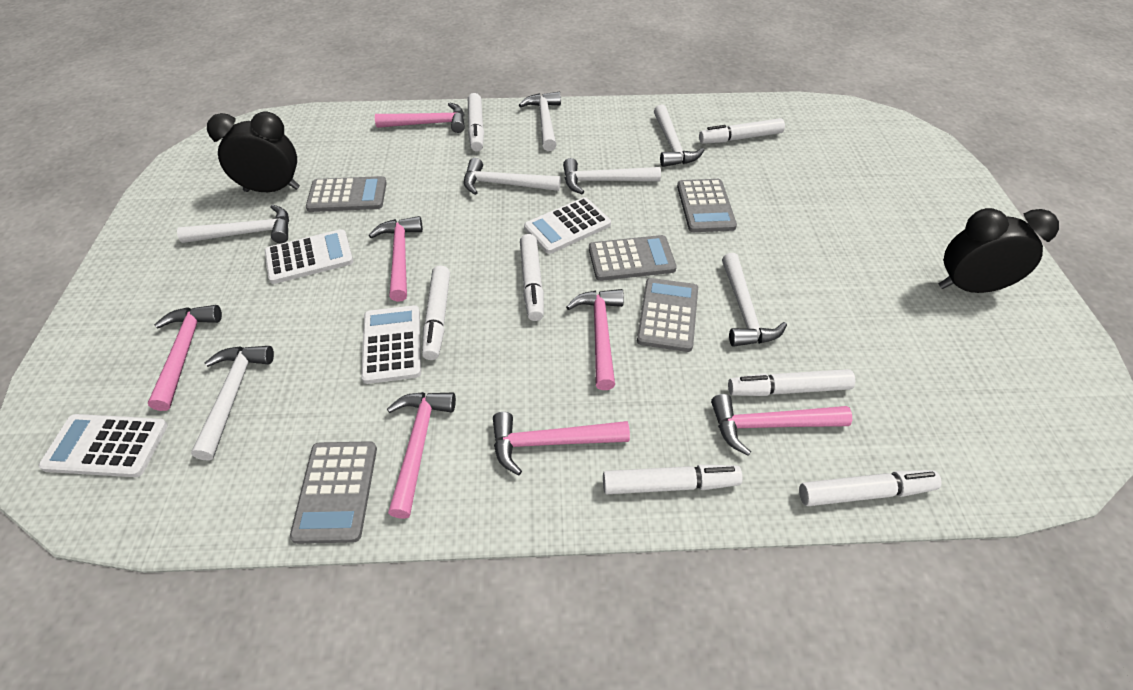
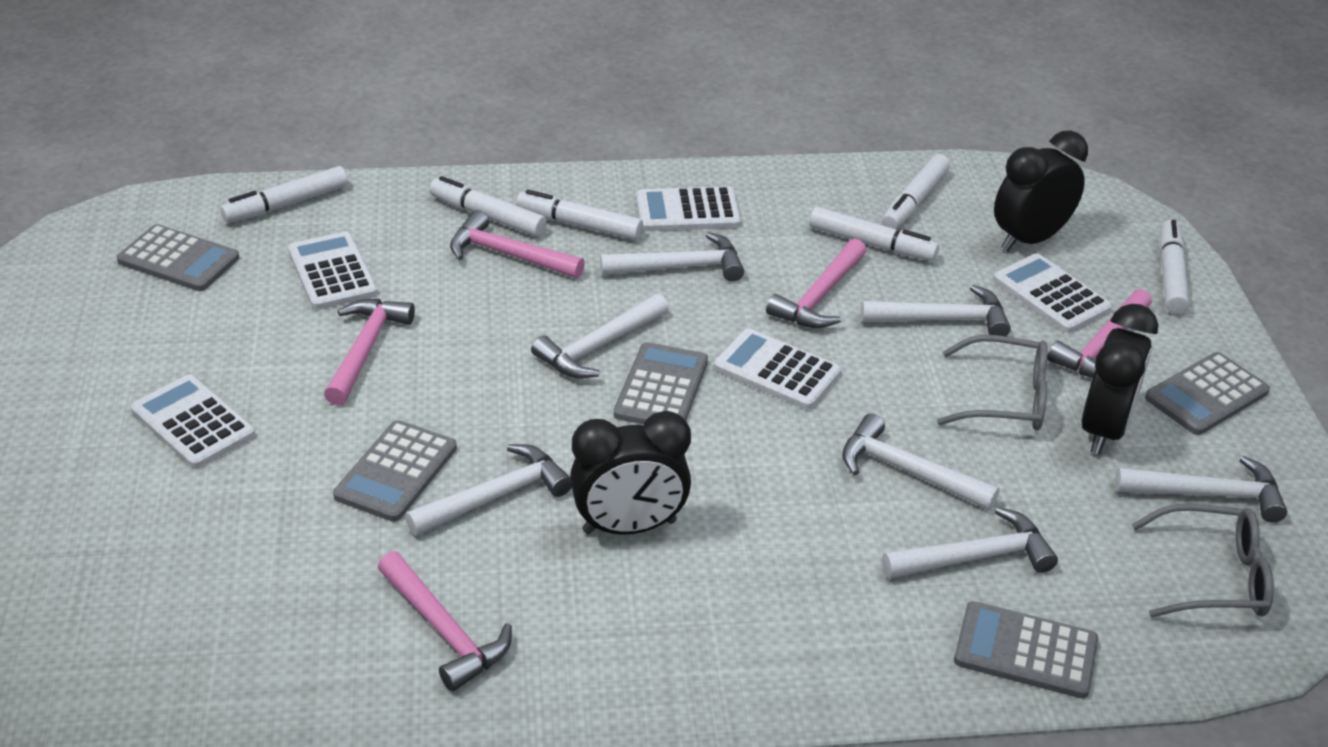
black clock: [207,111,300,192] [939,208,1059,293] = 2 -> [570,411,691,535] [994,130,1088,252] [1082,304,1158,454] = 3
grey glasses: none = 0 -> [937,335,1048,430] [1132,504,1274,617] = 2
pink hammer: [148,305,222,411] [369,216,423,302] [375,102,465,133] [387,392,456,519] [493,412,630,475] [566,289,624,390] [711,394,852,456] = 7 -> [324,299,415,406] [378,551,512,691] [450,210,585,278] [766,239,866,328] [1047,289,1152,378] = 5
white calculator: [39,414,168,477] [264,229,353,284] [361,305,421,384] [524,197,611,254] = 4 -> [131,374,255,469] [288,232,378,310] [636,186,741,231] [714,328,841,409] [993,253,1112,333] = 5
white marker: [422,265,450,360] [468,93,484,152] [520,234,544,321] [603,464,743,494] [699,118,785,144] [728,369,855,396] [799,470,942,506] = 7 -> [220,166,348,223] [430,176,547,237] [516,190,643,240] [809,207,939,261] [882,154,950,229] [1160,220,1190,314] = 6

